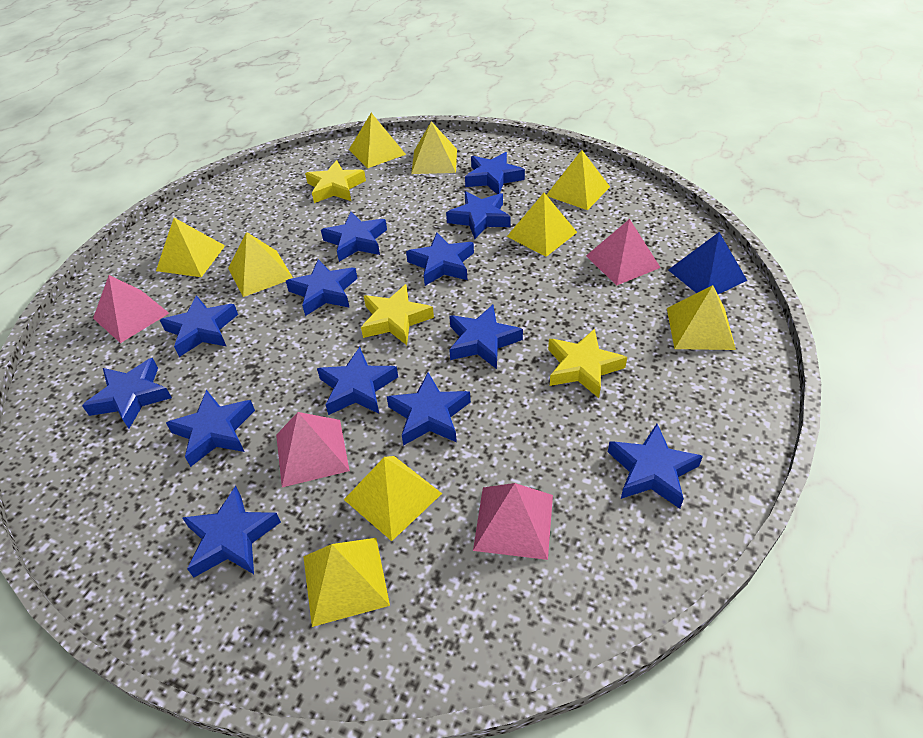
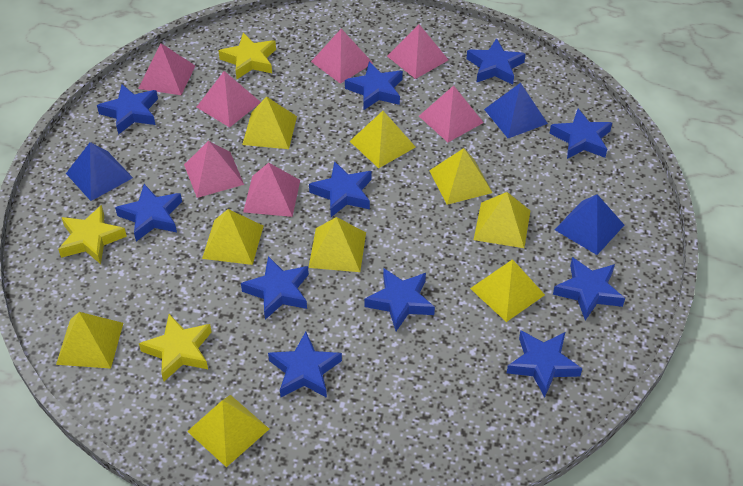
blue pyramid: [668,232,747,294] = 1 -> [66,142,133,201] [484,83,548,138] [554,194,624,255] = 3
blue star: [82,358,172,429] [160,295,238,357] [166,390,255,467] [183,486,281,578] [286,259,358,316] [317,347,398,415] [321,212,387,262] [387,372,471,446] [406,233,474,286] [446,191,510,239] [449,305,523,369] [465,152,525,194] [608,424,703,509] = 13 -> [97,85,158,135] [115,184,182,242] [241,256,309,320] [268,332,342,398] [309,161,371,217] [345,62,403,110] [364,268,435,331] [466,38,525,85] [507,330,582,398] [549,109,612,159] [553,257,625,320] = 11
pink pyramid: [93,275,169,343] [276,412,350,487] [473,483,553,560] [586,219,661,285] = 4 -> [138,43,195,95] [184,141,244,198] [196,71,261,127] [243,163,300,217] [311,29,373,84] [387,24,448,79] [419,86,484,142] = 7

